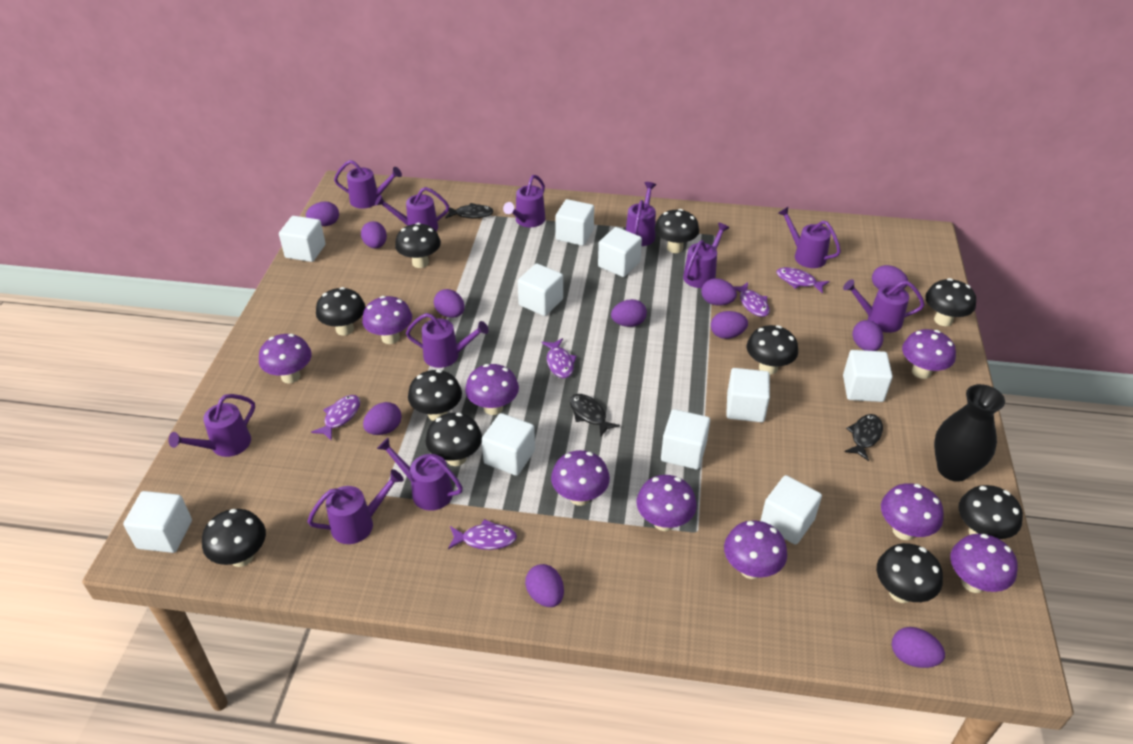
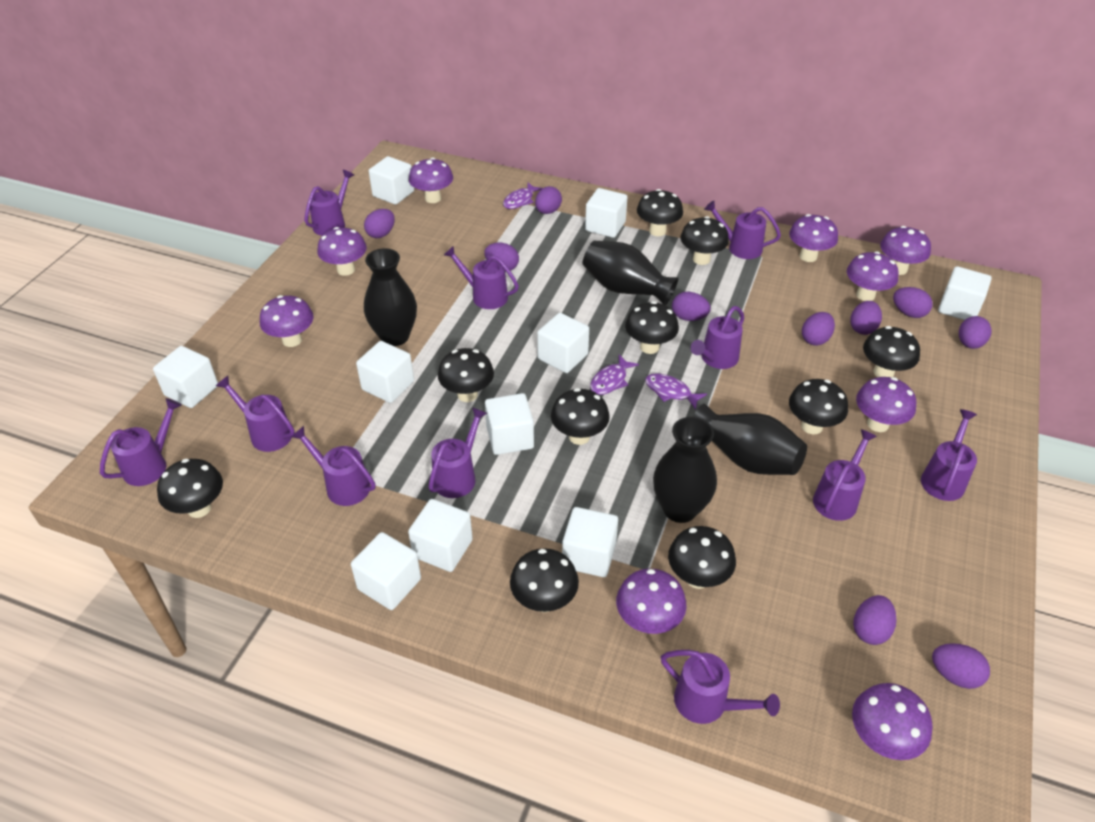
black fish: [445,203,494,219] [570,394,620,436] [844,414,883,461] = 3 -> none = 0
black vase: [934,384,1005,482] = 1 -> [364,248,417,346] [583,241,679,305] [653,417,717,523] [693,404,807,475] = 4
purple egg: [306,201,339,226] [361,221,387,248] [363,402,402,435] [434,289,465,318] [525,564,564,607] [611,299,647,327] [701,278,737,306] [711,311,748,339] [852,320,883,351] [872,265,908,289] [892,627,945,668] = 11 -> [364,209,395,238] [484,243,519,272] [535,186,562,214] [672,292,711,321] [802,312,835,346] [850,301,882,335] [853,595,897,645] [893,287,932,318] [932,643,990,689] [959,316,992,349] = 10
purple fish: [311,395,360,441] [448,519,517,550] [541,338,577,378] [733,282,770,317] [776,267,830,294] = 5 -> [503,182,543,209] [590,355,639,395] [645,373,707,410] = 3

